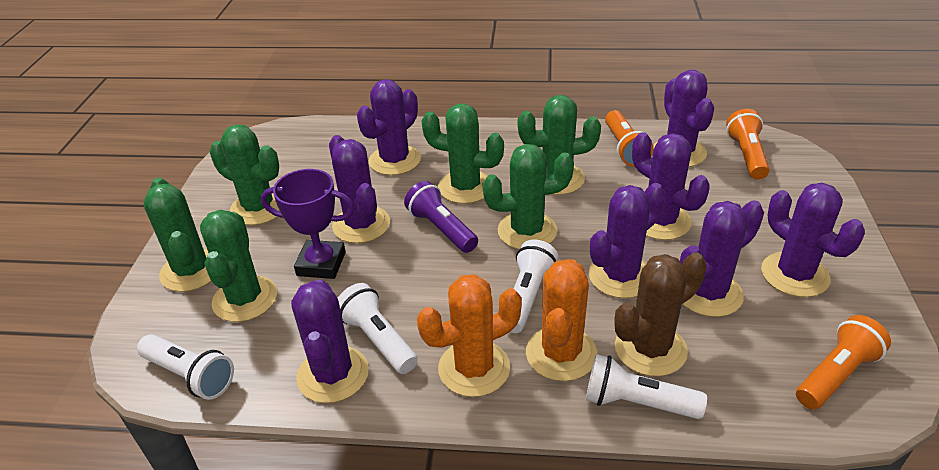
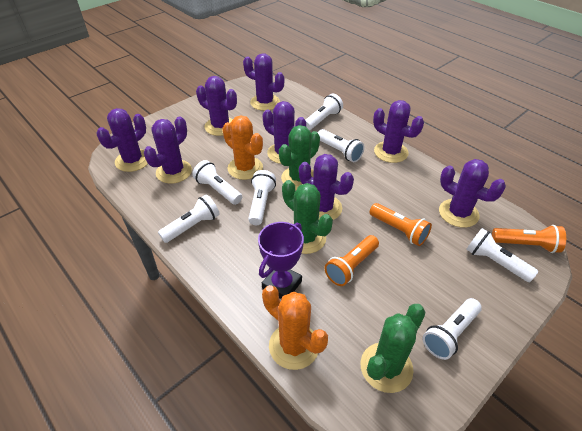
brown cactus: [614,253,707,376] = 1 -> none = 0
green cactus: [144,178,212,292] [200,210,277,322] [210,125,280,225] [422,103,504,204] [482,144,574,249] [518,95,601,195] = 6 -> [279,125,320,190] [282,180,333,254] [361,304,426,393] = 3
purple flashlight: [404,181,478,253] = 1 -> none = 0
white flashlight: [137,334,234,400] [337,283,418,374] [510,240,559,333] [586,354,707,419] = 4 -> [158,195,220,243] [192,160,242,205] [248,170,276,225] [306,94,343,130] [318,129,365,162] [423,298,482,360] [466,228,538,282] = 7

